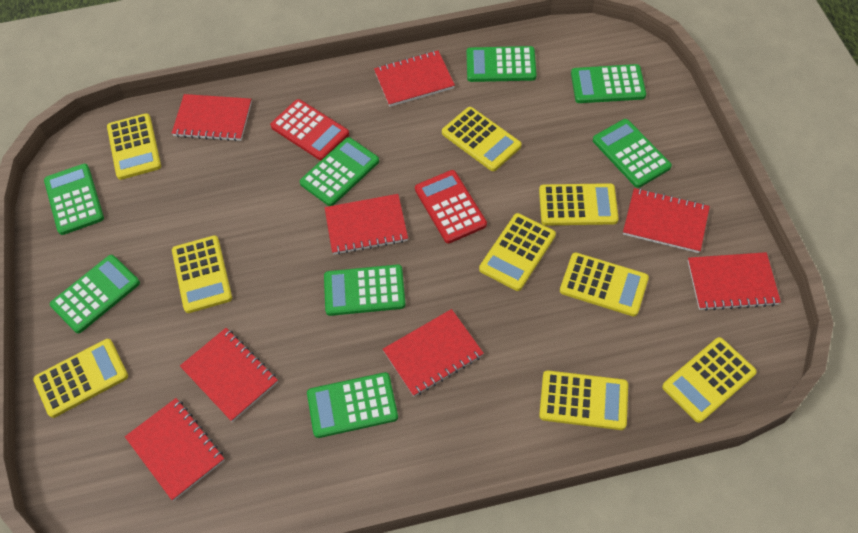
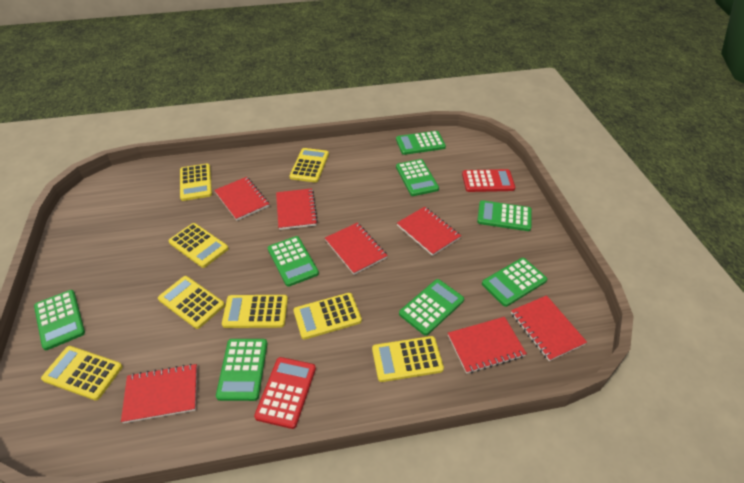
red notebook: [125,398,225,501] [172,94,252,142] [180,328,278,422] [325,194,408,255] [374,51,455,107] [383,309,484,397] [623,188,710,253] [688,252,781,311] = 8 -> [121,364,197,423] [214,177,269,221] [276,188,318,230] [325,222,388,275] [397,207,461,256] [448,317,527,374] [511,295,587,361] = 7
yellow calculator: [33,339,128,418] [107,113,161,180] [172,235,232,313] [442,107,522,171] [479,213,556,291] [539,183,619,225] [539,370,628,430] [560,252,649,316] [662,337,757,423] = 9 -> [41,346,123,400] [158,276,225,329] [168,223,229,268] [180,164,212,201] [222,295,288,328] [289,148,329,183] [293,293,362,340] [372,336,444,382] = 8

